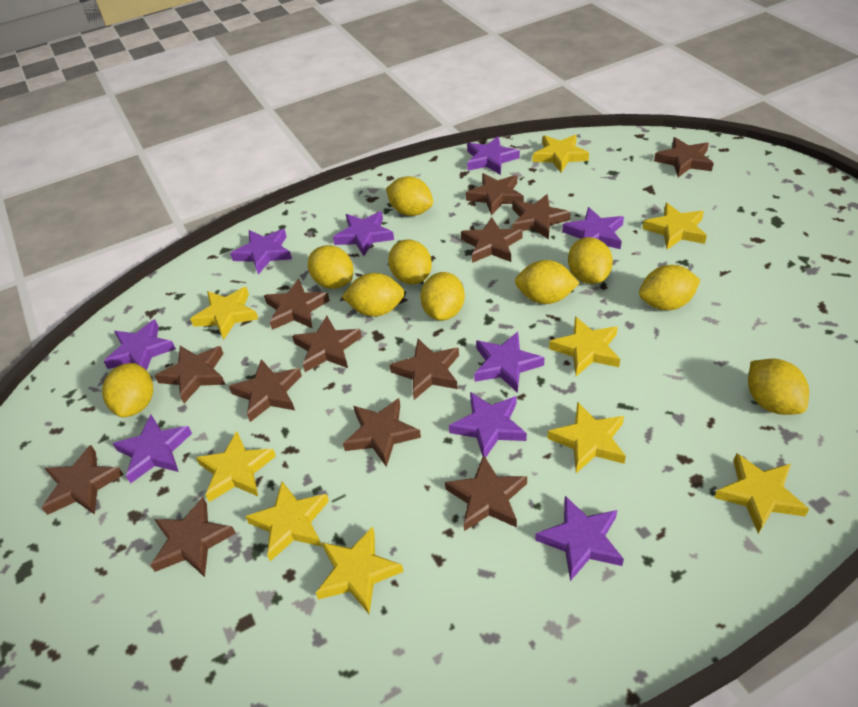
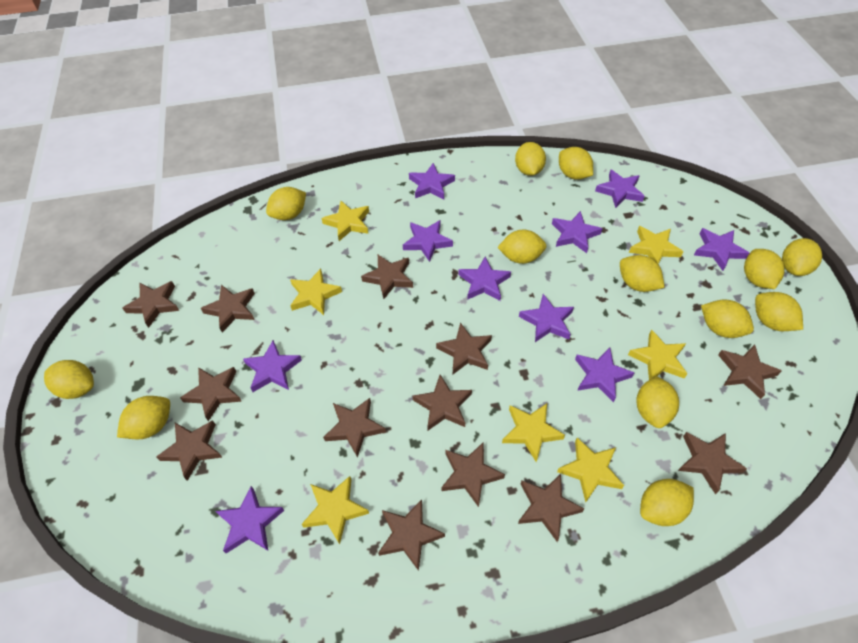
purple star: [104,319,176,371] [113,414,192,484] [230,229,292,275] [333,211,394,256] [449,392,527,458] [467,136,520,175] [474,332,544,393] [535,496,624,581] [562,207,624,249] = 9 -> [216,486,284,553] [243,340,302,392] [403,220,453,262] [409,163,455,199] [458,257,511,301] [519,294,574,342] [552,211,603,253] [575,347,634,402] [595,170,645,208] [694,228,749,271] = 10
yellow lemon: [102,363,153,417] [308,245,354,289] [342,273,405,317] [386,176,433,216] [388,240,432,284] [420,272,465,321] [515,260,579,304] [568,237,613,284] [639,265,700,310] [748,359,809,415] = 10 -> [44,360,94,399] [117,396,170,440] [266,187,306,220] [497,229,546,264] [515,142,546,176] [559,147,593,180] [620,255,665,292] [636,376,679,428] [640,479,694,526] [701,299,754,338] [744,249,785,289] [755,292,803,331] [782,238,822,276] = 13
yellow star: [190,287,258,340] [196,431,276,502] [245,481,329,561] [316,526,404,614] [532,135,589,173] [547,402,626,473] [549,316,620,376] [642,203,707,250] [714,453,809,534] = 9 -> [290,269,342,315] [301,476,369,544] [322,201,369,241] [502,403,565,462] [557,438,624,502] [628,330,687,380] [629,226,683,264] = 7

